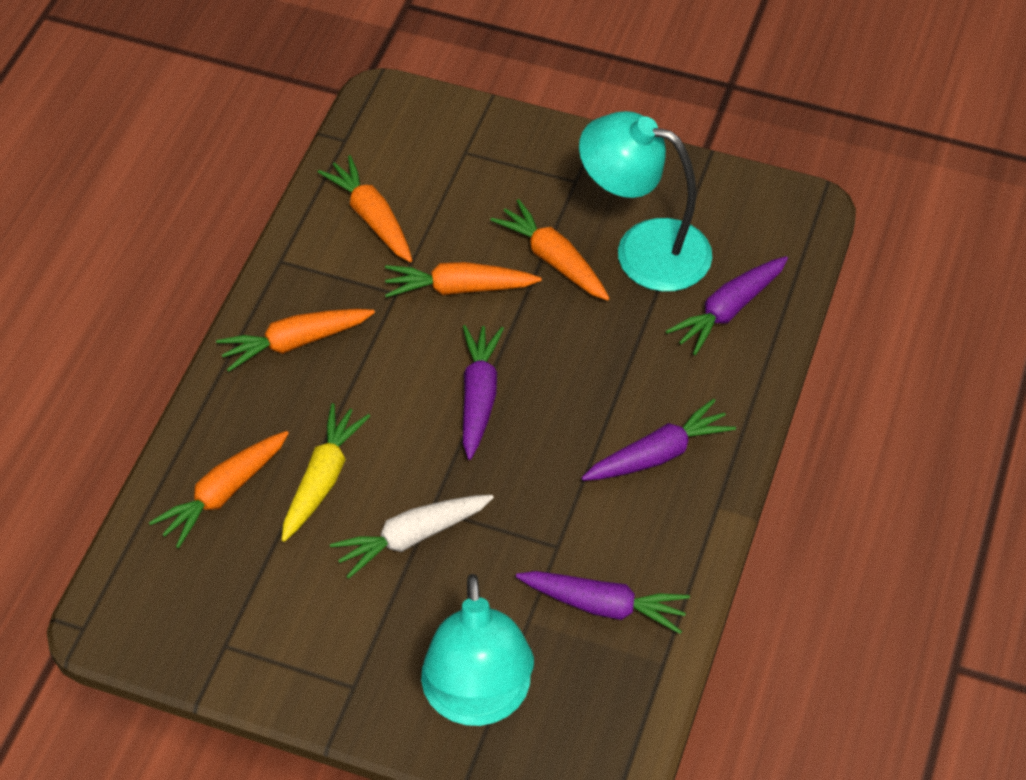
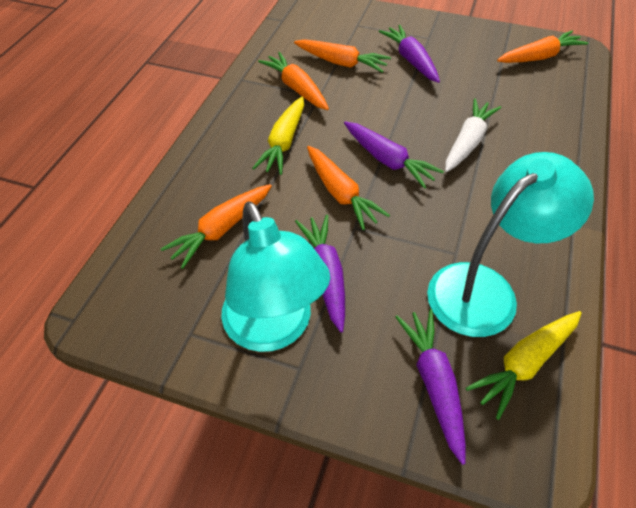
yellow carrot: [282,403,370,542] = 1 -> [252,97,304,175] [466,311,582,420] = 2

